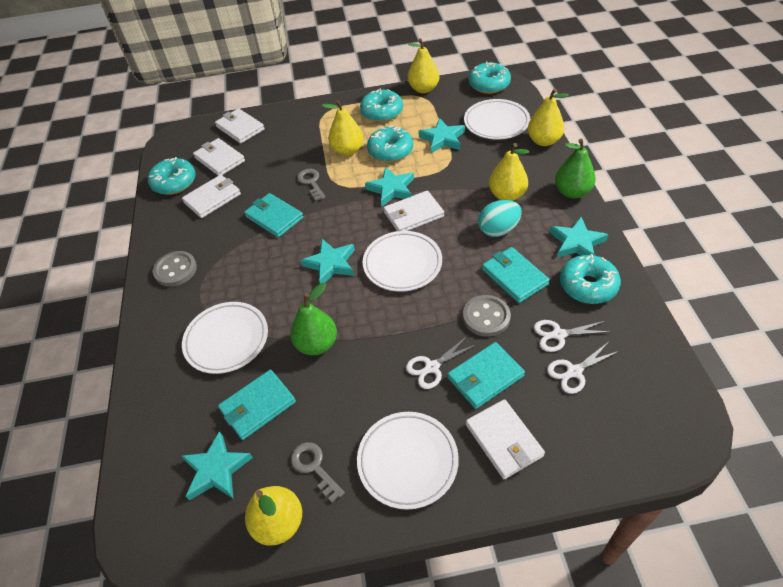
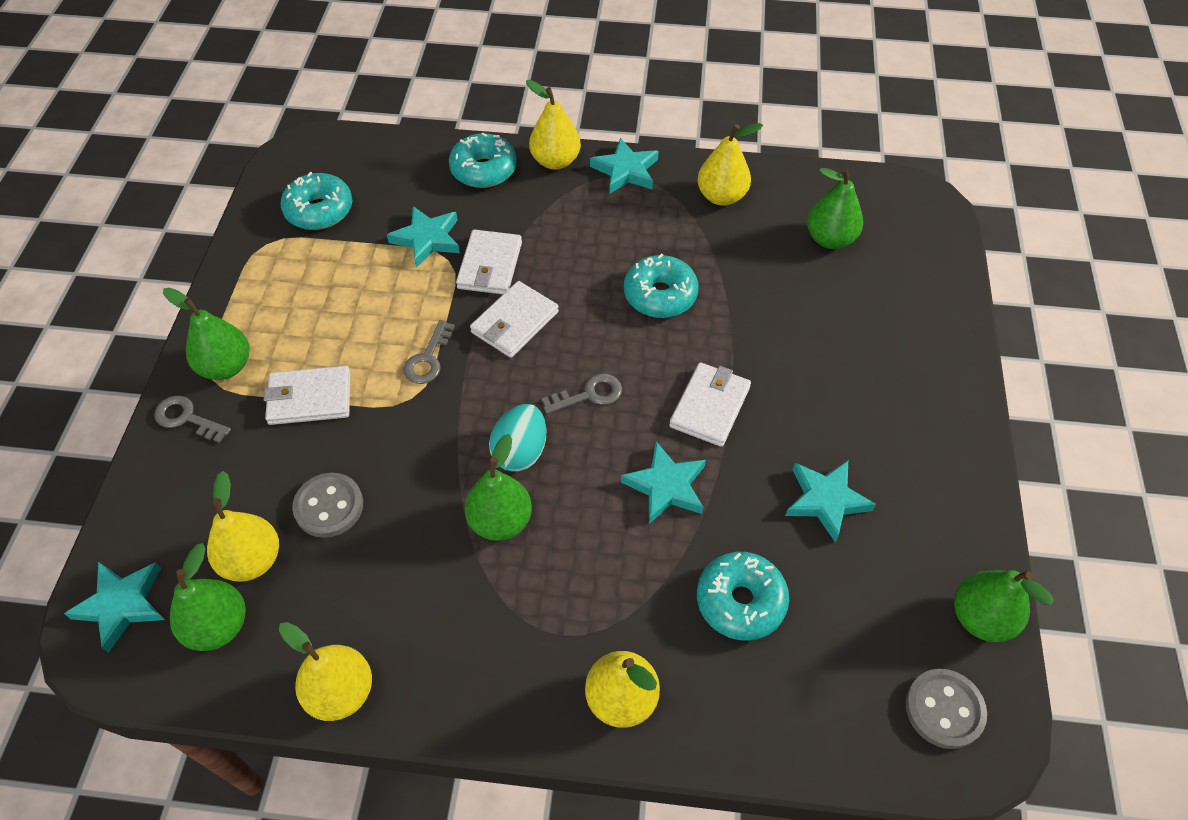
green pear: [290,283,337,355] [555,139,596,198] = 2 -> [163,288,250,380] [170,543,246,651] [464,434,532,541] [807,168,863,249] [954,570,1054,642] = 5
grey key: [291,442,345,503] [297,169,326,201] = 2 -> [154,396,231,443] [403,320,455,384] [542,373,622,414] = 3
turquoise donut: [148,157,196,195] [360,88,403,122] [367,125,413,162] [468,61,511,94] [560,254,621,304] = 5 -> [281,172,352,230] [449,133,517,188] [624,253,698,318] [697,552,789,641] = 4
turquoise wallet: [218,370,296,440] [244,193,303,238] [448,342,525,409] [482,247,550,303] = 4 -> none = 0
white plate: [182,302,268,374] [357,412,459,510] [363,231,442,292] [464,99,530,140] = 4 -> none = 0
white scissors: [406,336,477,389] [534,320,611,352] [547,343,619,394] = 3 -> none = 0
white wallet: [182,175,241,218] [193,138,245,176] [215,108,265,144] [384,191,444,231] [466,399,545,479] = 5 -> [264,366,350,425] [456,229,522,294] [470,281,559,358] [669,362,751,447] = 4

